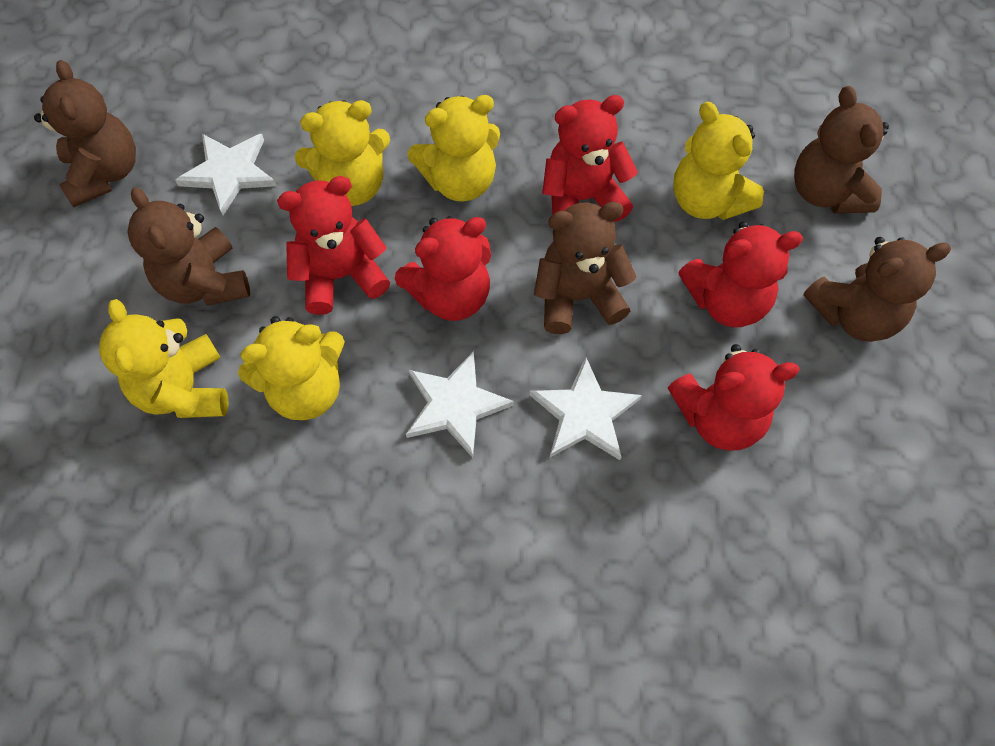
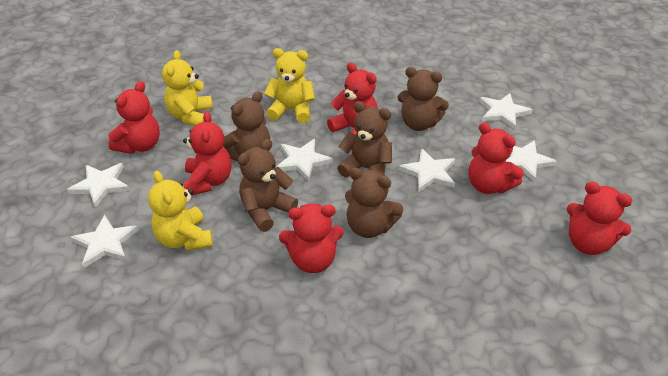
red teddy bear: [277,176,390,315] [395,216,491,321] [542,95,638,222] [668,344,800,451] [678,221,803,327] = 5 -> [108,81,160,154] [183,111,232,195] [279,203,344,273] [327,63,377,134] [468,122,524,194] [567,182,633,255] = 6
white star: [175,134,277,215] [406,351,514,458] [530,357,642,460] = 3 -> [67,163,130,208] [71,215,139,268] [275,139,333,181] [399,149,455,192] [479,93,532,129] [506,140,557,182] = 6
yellow teddy bear: [99,299,229,418] [238,316,345,420] [295,100,390,206] [407,95,500,202] [673,102,764,220] = 5 -> [148,171,213,251] [162,50,213,126] [264,48,315,124] = 3

